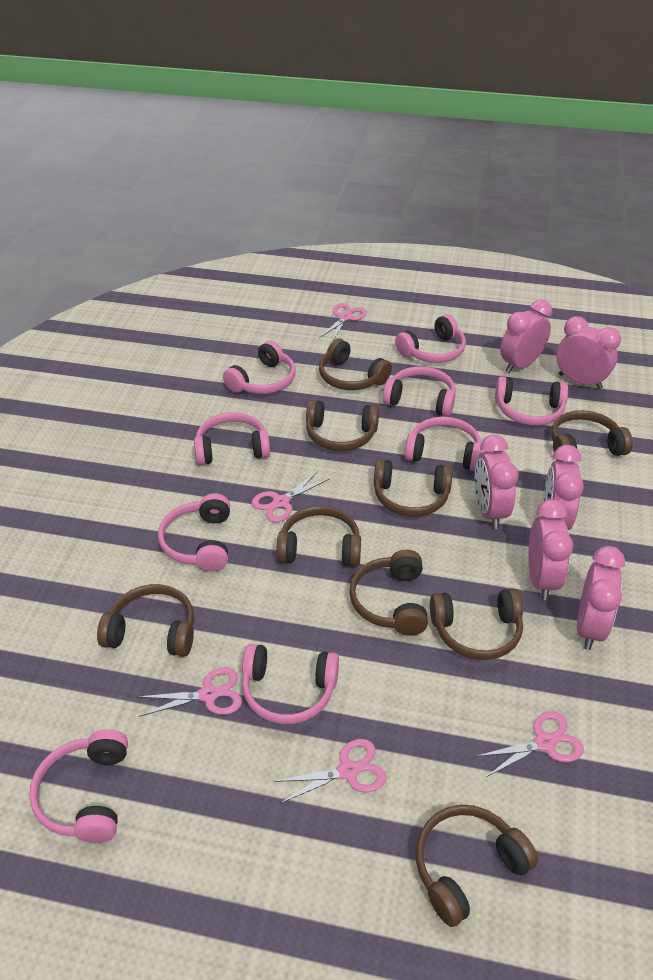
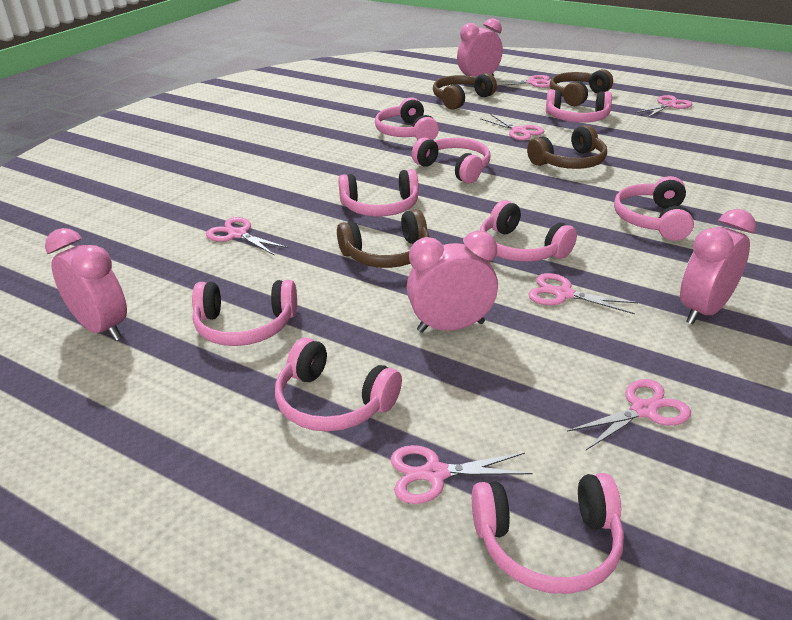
brown headphones: [97,584,194,657] [276,506,361,566] [306,400,379,451] [319,339,392,390] [349,550,428,636] [374,459,453,517] [416,805,538,927] [430,589,523,660] [551,410,633,462] = 9 -> [337,209,430,268] [433,73,497,110] [527,125,607,169] [550,69,613,106] = 4
pink clock: [475,435,518,529] [500,299,552,373] [528,499,573,600] [544,445,584,530] [556,316,621,390] [577,546,625,650] = 6 -> [45,228,127,341] [407,231,498,333] [457,18,503,77] [680,209,756,325] = 4
pink scissors: [137,667,242,717] [252,471,330,522] [273,739,387,804] [319,303,367,340] [475,711,584,777] = 5 -> [206,217,289,255] [390,445,533,504] [480,114,545,140] [496,75,550,88] [528,273,638,314] [567,379,691,450] [635,95,693,118] = 7

